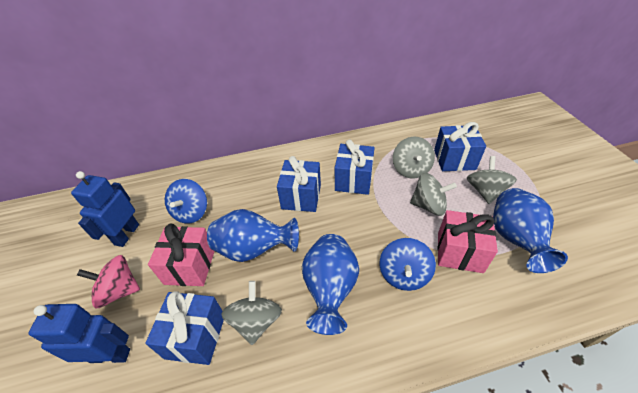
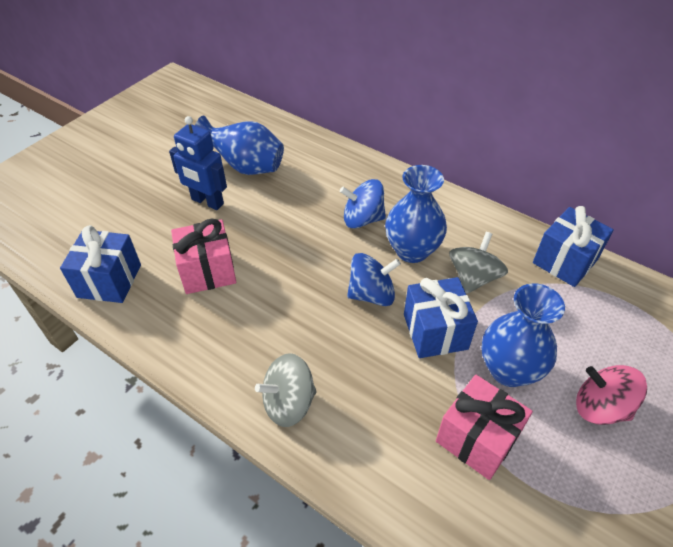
blue gift: [145,291,224,365] [277,156,321,212] [335,140,375,195] [434,122,486,171] = 4 -> [60,225,141,303] [404,277,478,358] [533,206,614,287] = 3
blue robot: [28,304,130,363] [71,171,139,247] = 2 -> [169,116,227,210] = 1
grey spinning top: [222,281,282,345] [393,137,435,179] [410,173,457,216] [467,156,517,204] = 4 -> [255,353,317,427] [449,232,508,294] = 2

